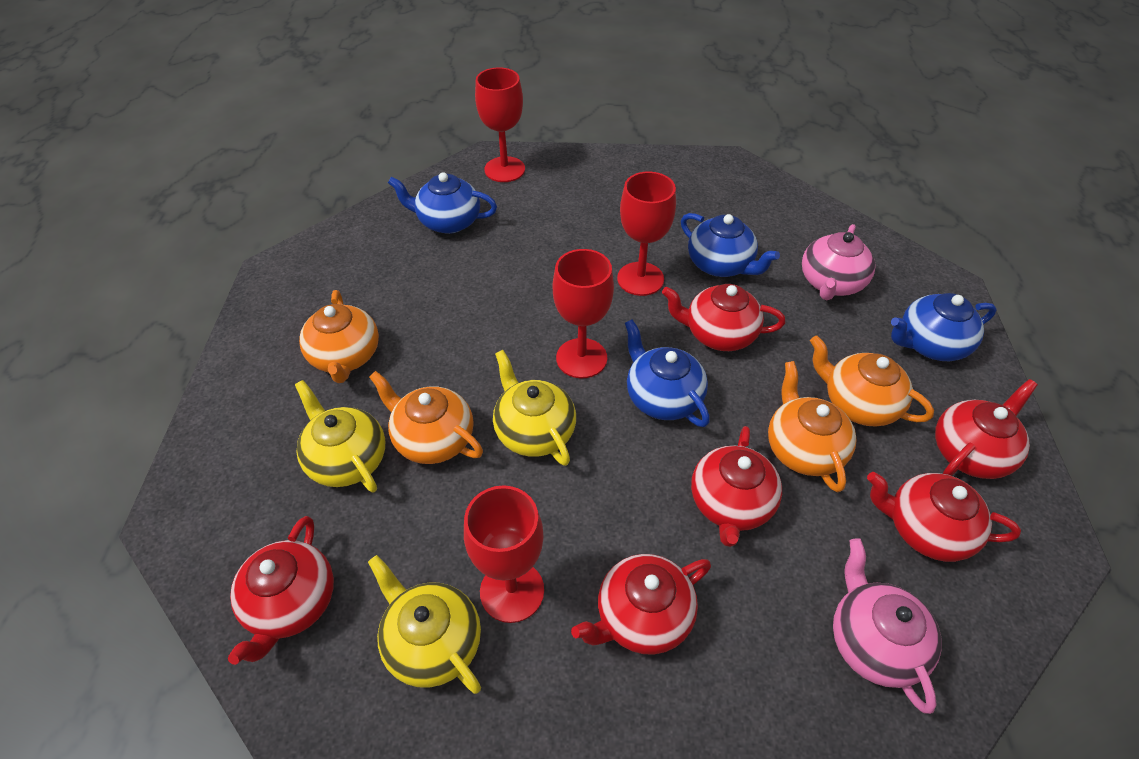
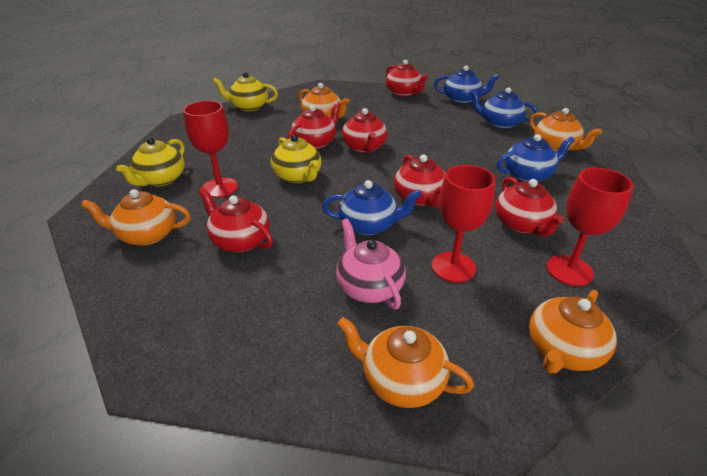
orange teapot: [299,290,379,383] [369,371,483,464] [768,361,857,492] [810,336,934,426] = 4 -> [81,189,190,246] [299,83,350,119] [337,317,474,408] [529,290,617,374] [530,108,602,152] = 5
pink teapot: [802,224,875,300] [833,538,942,714] = 2 -> [336,218,406,309] = 1
red goblet: [464,485,544,623] [475,67,525,182] [553,249,614,378] [617,171,676,296] = 4 -> [183,101,238,198] [432,165,496,283] [546,168,633,286] = 3

